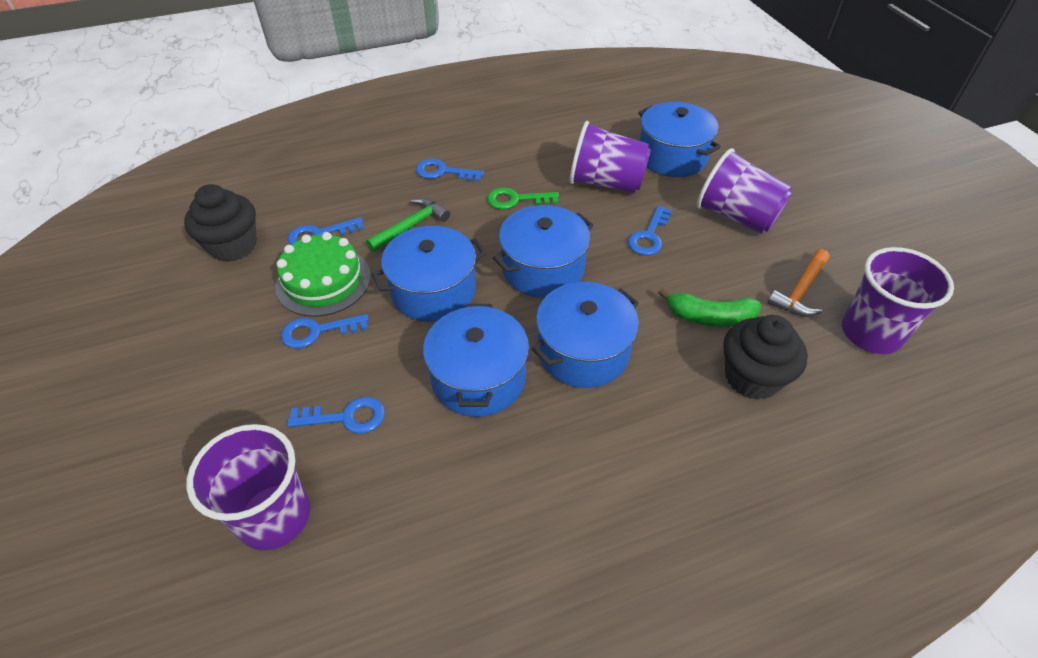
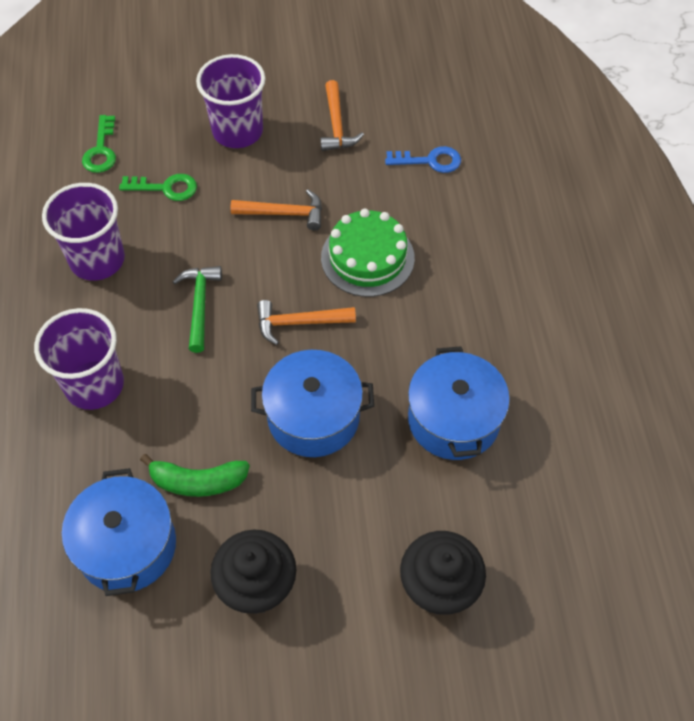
blue key: [281,314,369,348] [287,397,385,434] [288,217,364,245] [416,159,484,182] [628,206,672,255] = 5 -> [385,146,461,173] = 1
blue pot: [371,226,486,322] [423,304,529,417] [493,205,594,298] [531,282,639,388] [638,102,721,177] = 5 -> [62,468,176,596] [251,350,374,457] [408,346,510,460] = 3
green key: [487,187,559,209] = 1 -> [82,115,116,173] [119,174,197,201] = 2
orange hammer: [767,249,830,317] = 1 -> [231,189,322,231] [257,300,356,345] [320,80,364,151] = 3
purple cup: [186,424,311,551] [569,121,651,193] [697,148,792,234] [842,247,954,354] = 4 -> [34,308,124,410] [42,183,125,281] [196,54,265,148] = 3

